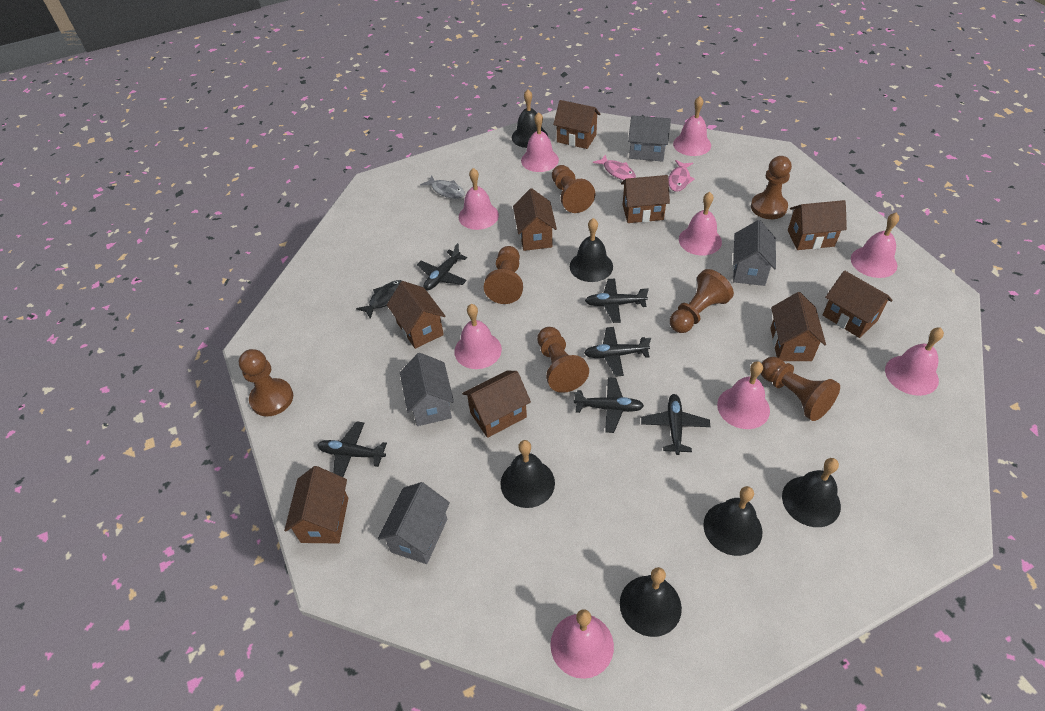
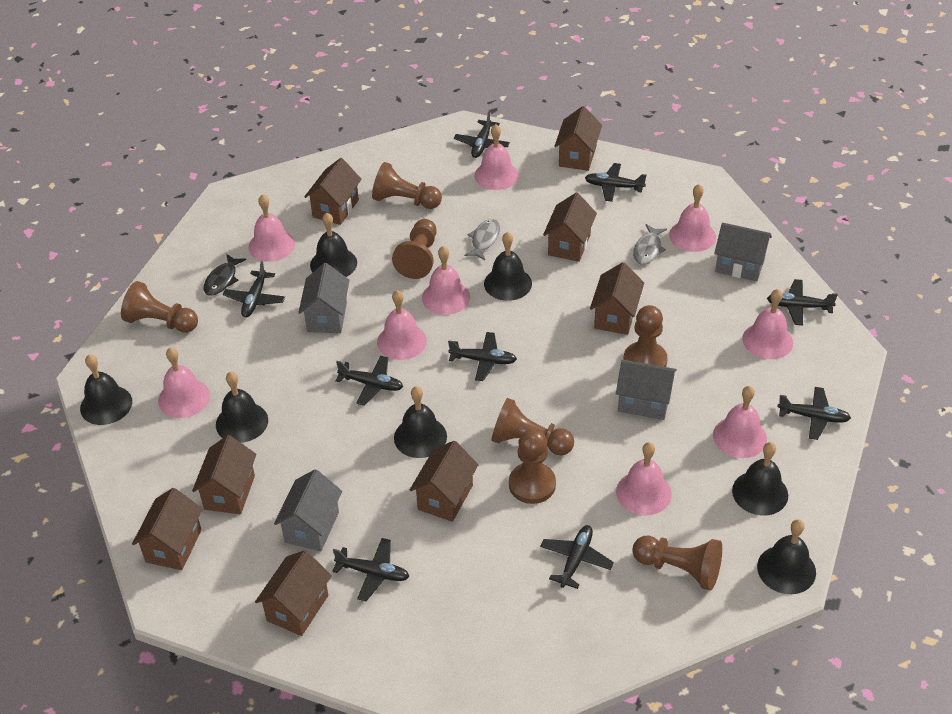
black bell: [500,440,555,508] [512,89,548,148] [570,218,613,282] [620,567,682,637] [703,486,762,556] [782,458,841,527] = 6 -> [80,354,132,425] [216,372,268,443] [310,213,357,277] [394,386,447,458] [484,232,532,301] [732,442,788,516] [757,519,816,594] = 7
black plane: [318,421,387,477] [417,243,467,290] [574,377,644,433] [584,327,651,377] [585,279,649,323] [641,394,710,455] = 6 -> [223,261,285,317] [332,538,410,601] [335,356,403,406] [448,332,517,381] [454,111,510,158] [540,525,614,589] [585,163,646,202] [767,279,838,325] [777,387,851,440] = 9
brown house: [284,466,348,544] [387,281,445,349] [462,370,531,438] [513,188,557,251] [553,100,600,149] [621,175,670,223] [770,292,826,361] [788,200,847,250] [823,270,893,338] = 9 -> [132,488,202,570] [192,435,256,514] [255,550,332,636] [304,158,362,225] [410,441,478,522] [543,193,597,262] [554,106,602,171] [590,262,644,335] = 8
grey fish: [420,175,465,199] = 1 -> [464,219,500,260] [633,224,667,265] = 2
pink fish: [593,155,636,180] [668,160,695,192] = 2 -> none = 0

